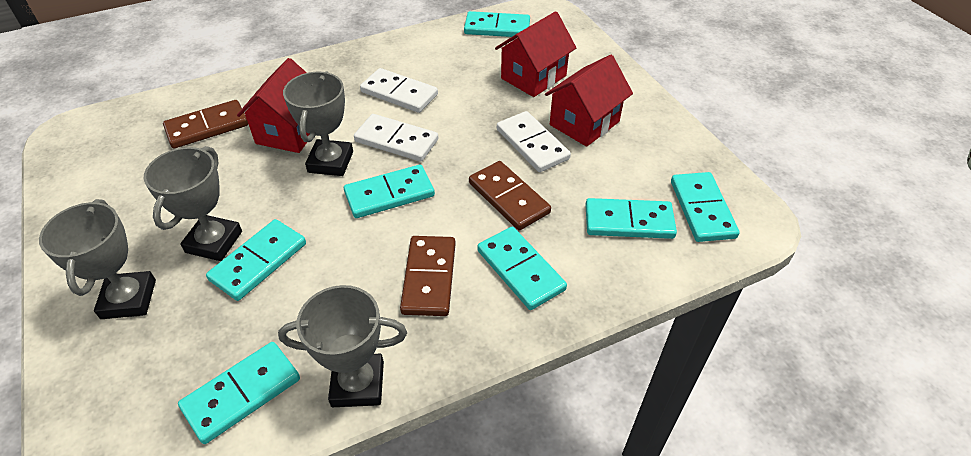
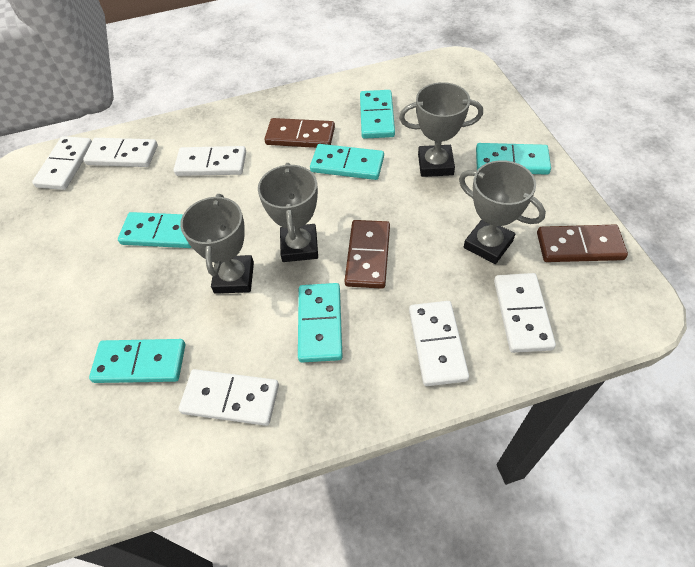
red house: [237,58,309,153] [495,11,577,97] [545,55,633,147] = 3 -> none = 0
turquoise domino: [178,342,300,444] [206,219,306,301] [344,164,435,218] [464,11,530,37] [477,227,567,310] [585,198,677,239] [671,172,740,242] = 7 -> [89,339,185,383] [118,212,191,248] [298,283,343,362] [310,144,384,180] [360,90,395,139] [476,143,551,175] = 6
white domino: [354,114,438,162] [360,68,438,113] [497,111,571,172] = 3 -> [32,136,92,190] [83,138,158,167] [173,146,246,176] [179,369,279,426] [409,301,469,386] [494,273,556,353] = 6

